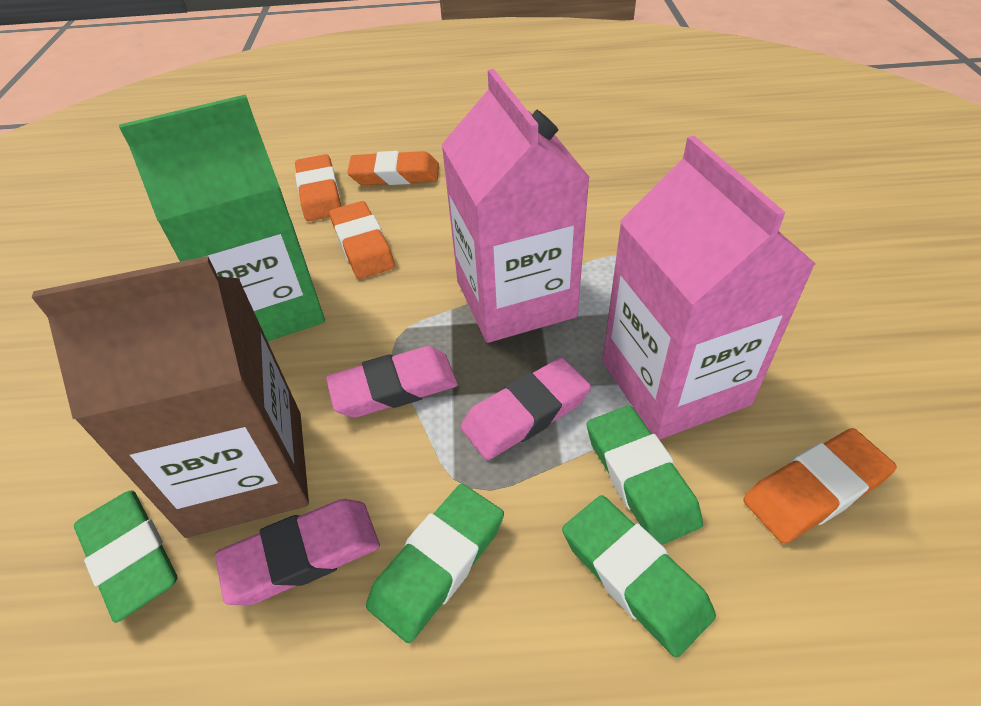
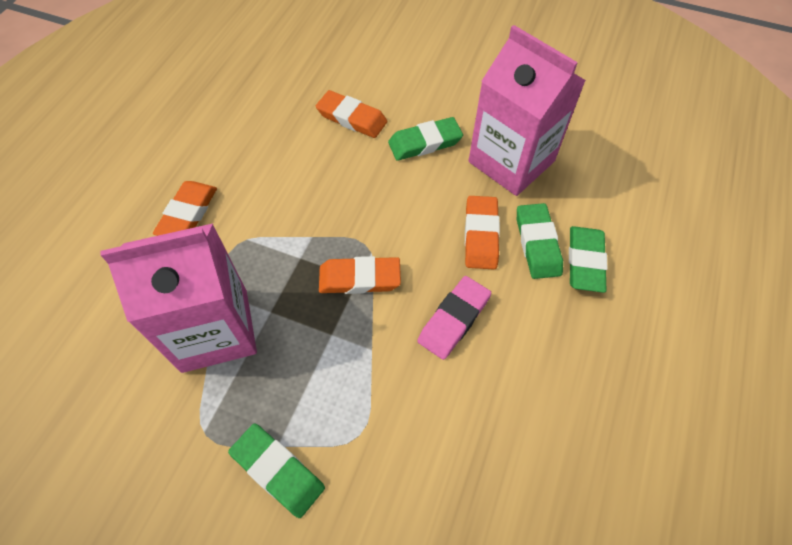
brown carton: [32,256,309,538] = 1 -> none = 0
green carton: [119,94,325,341] = 1 -> none = 0
pink eraser: [215,499,380,605] [326,346,458,418] [460,358,591,460] = 3 -> [417,276,491,360] = 1

